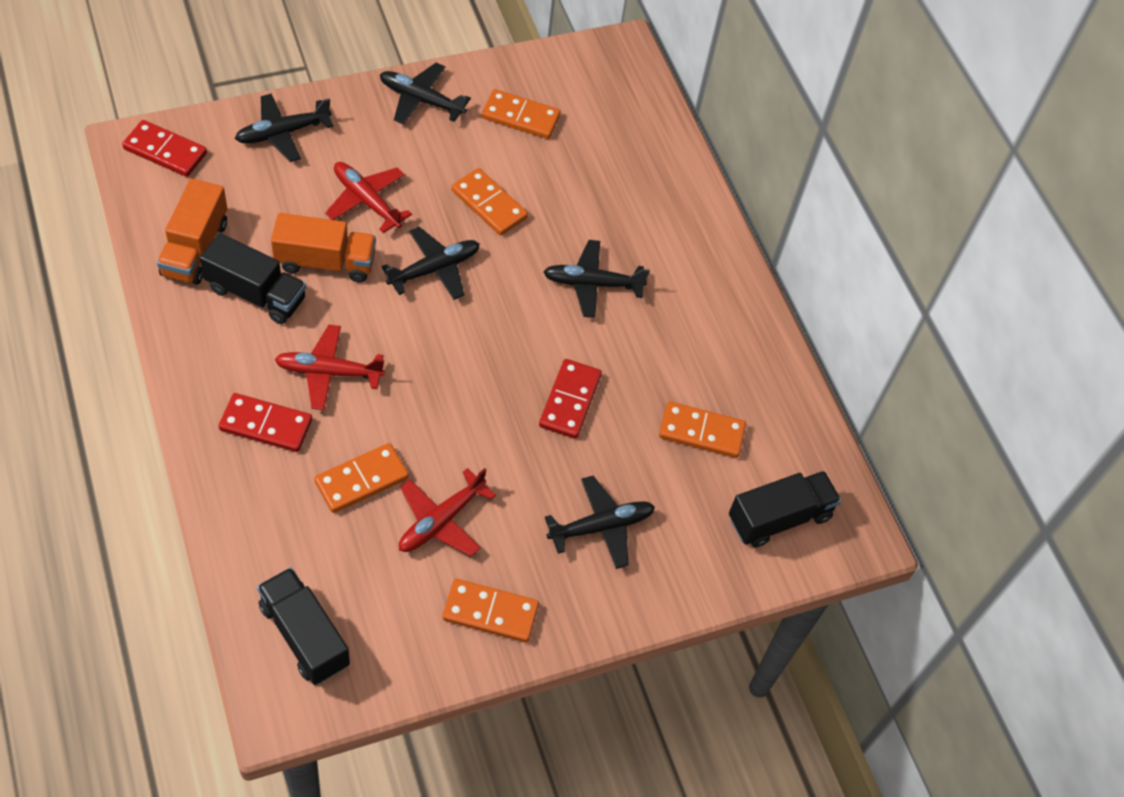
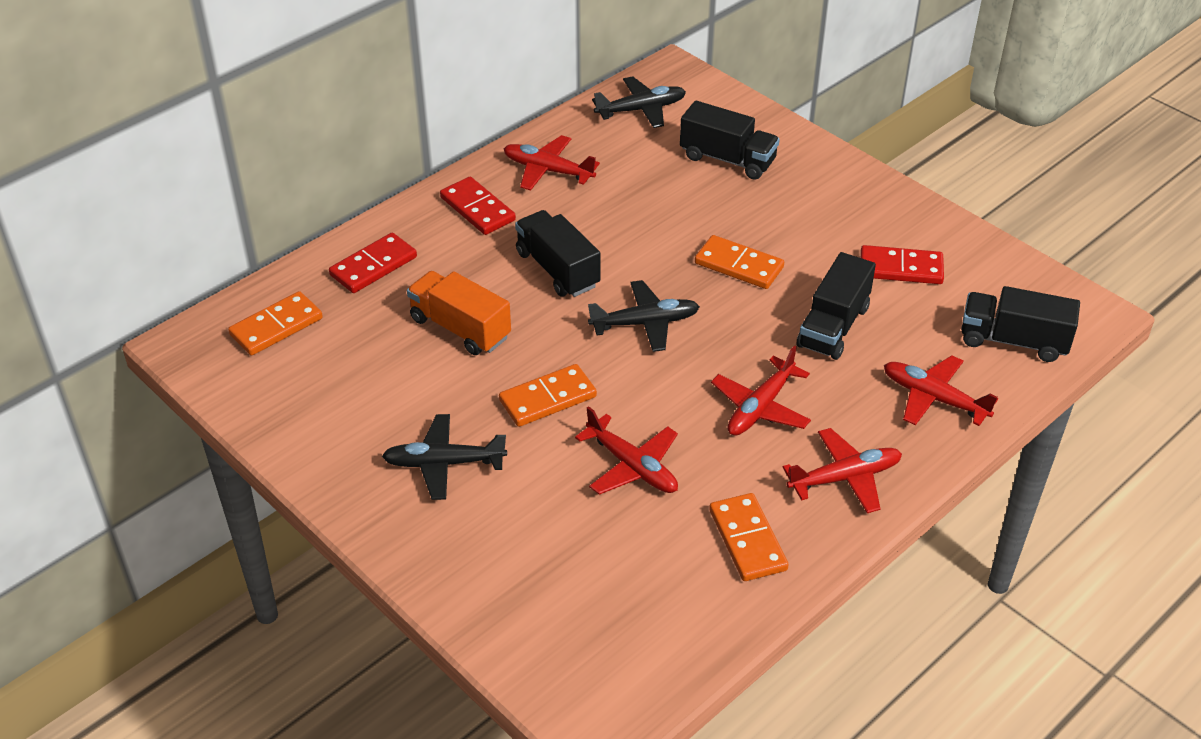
black plane: [235,94,334,162] [380,63,471,125] [381,227,480,300] [543,240,650,318] [545,476,655,569] = 5 -> [382,414,507,500] [588,280,700,352] [592,76,686,128] = 3
black truck: [200,233,306,324] [257,567,350,685] [729,471,841,547] = 3 -> [515,210,600,297] [680,101,780,180] [797,252,876,360] [961,286,1080,362] = 4
orange domino: [314,443,409,513] [443,579,539,642] [451,168,528,236] [482,89,561,139] [659,401,746,458] = 5 -> [228,291,323,356] [499,364,597,427] [695,235,784,289] [709,493,789,581] = 4
orange truck: [157,178,227,285] [271,213,376,282] = 2 -> [407,271,511,355] = 1
red plane: [274,325,385,410] [325,162,412,233] [399,468,496,557] = 3 -> [504,135,600,191] [575,406,678,495] [711,345,811,436] [782,428,902,513] [884,355,998,426] = 5

